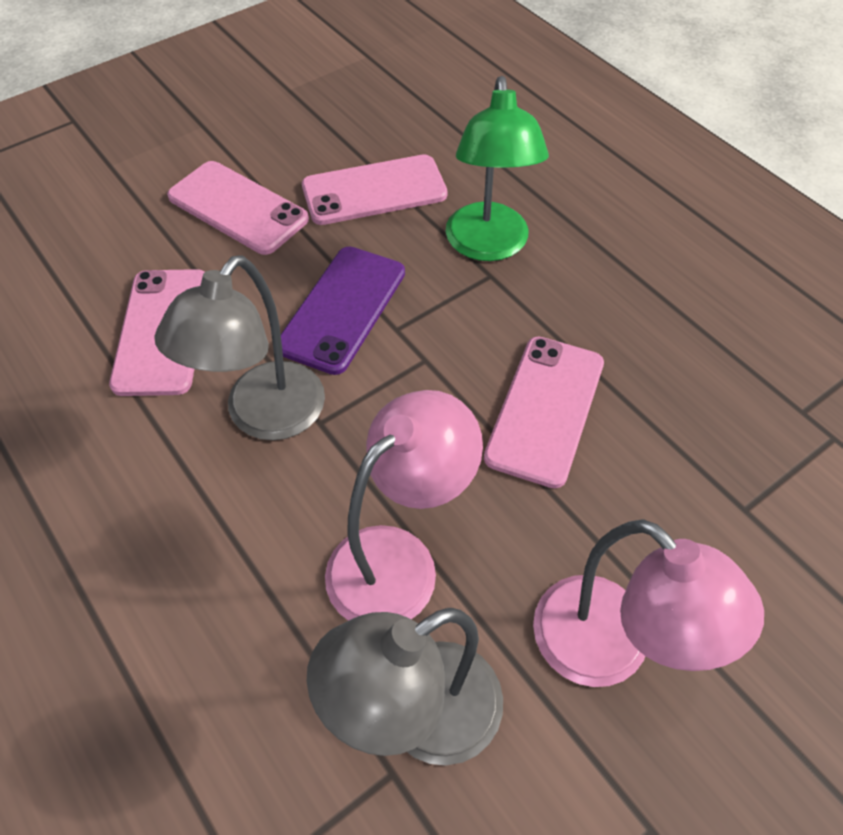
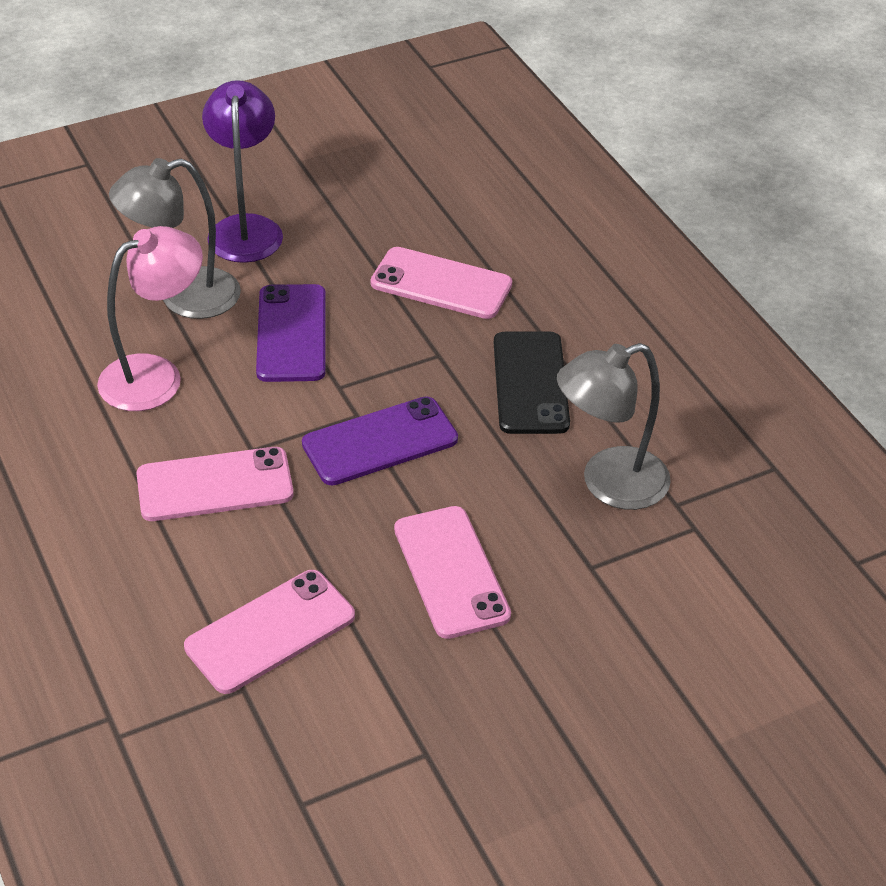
black phone: none = 0 -> [494,331,570,434] = 1
green lamp: [446,76,549,261] = 1 -> none = 0
pink lamp: [325,390,483,621] [533,519,764,687] = 2 -> [97,226,203,411] = 1
purple lamp: none = 0 -> [202,80,283,263] = 1
purple phone: [281,246,405,375] = 1 -> [256,284,326,382] [302,396,458,486] = 2

